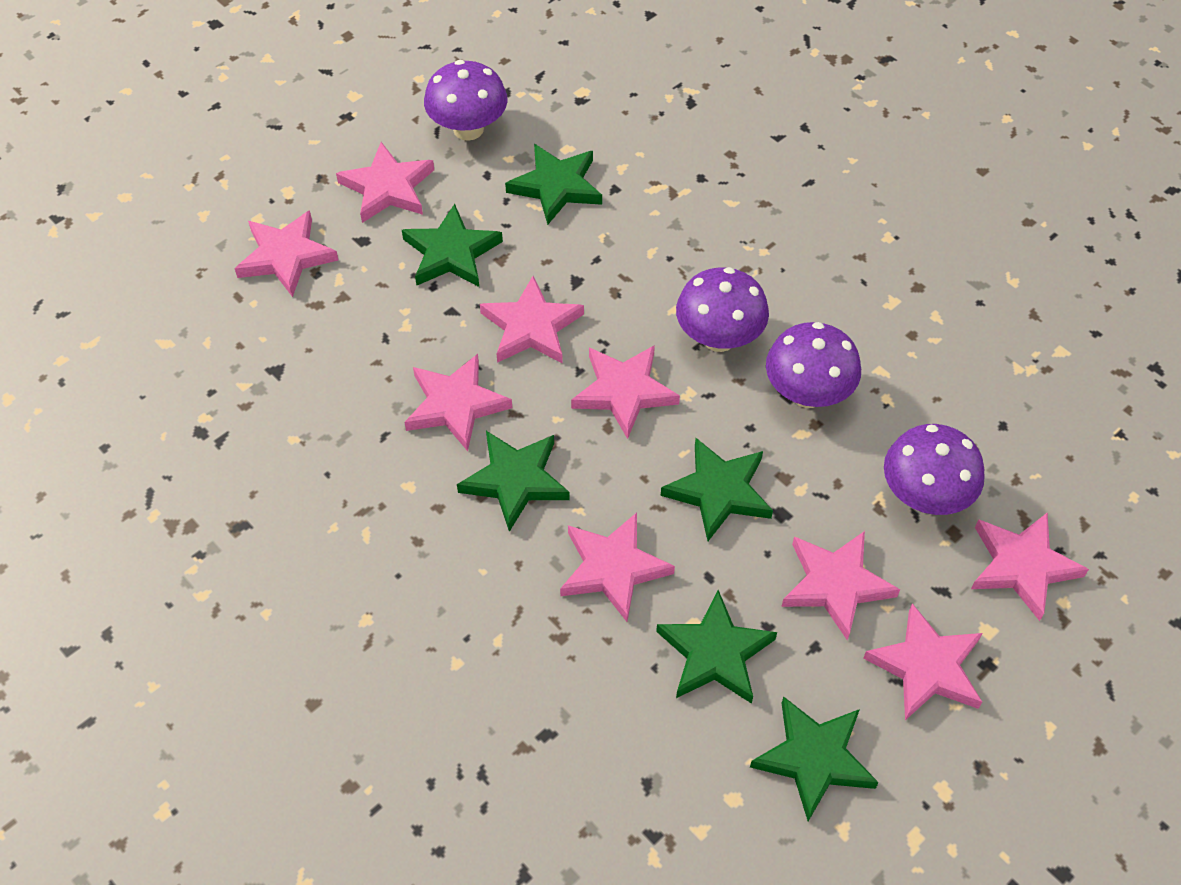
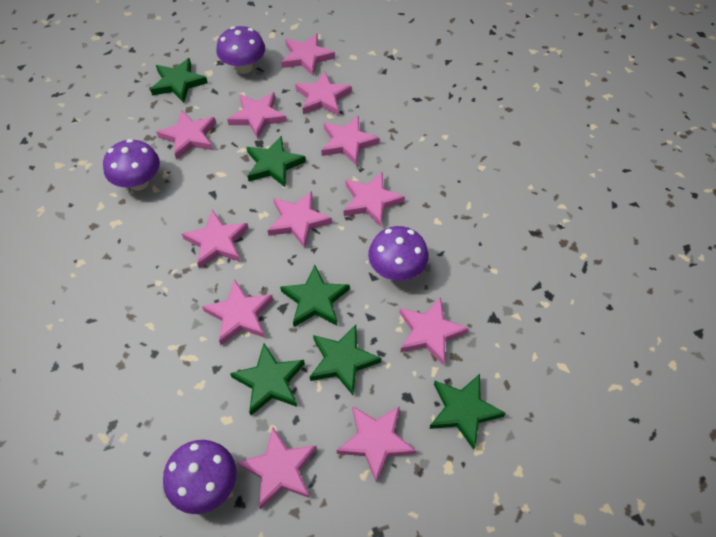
pink star: [235,210,338,297] [336,142,434,223] [405,354,512,451] [480,276,584,364] [560,513,675,622] [571,345,680,439] [781,531,900,640] [863,603,983,720] [971,512,1089,621] = 9 -> [156,110,216,160] [182,210,249,269] [202,280,273,345] [227,92,287,139] [237,427,317,509] [267,191,332,248] [281,33,335,76] [295,71,352,116] [321,115,379,166] [337,406,416,483] [344,172,405,227] [399,297,469,366] = 12

